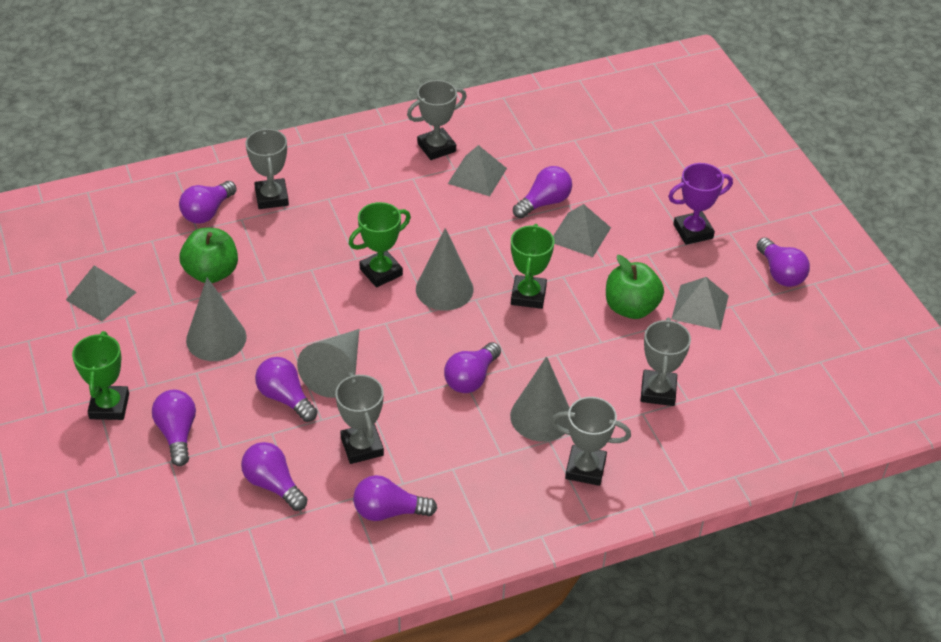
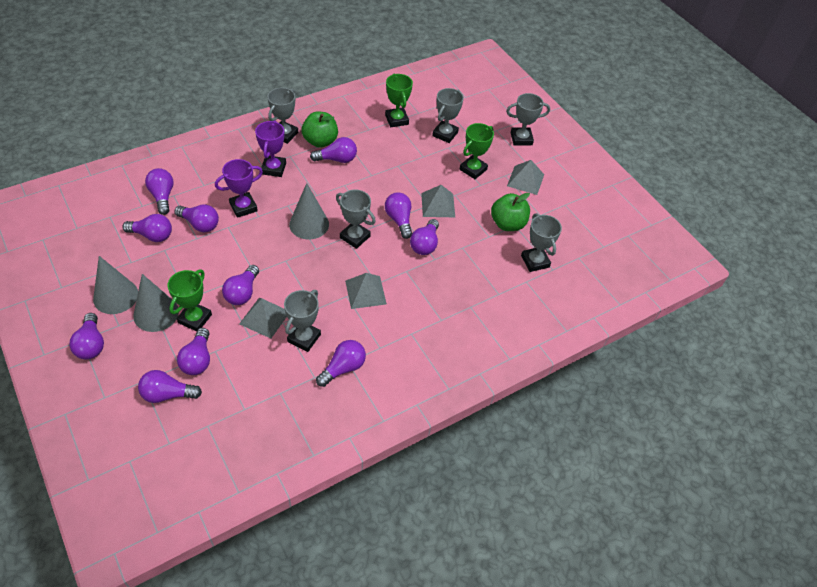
grey cone: [186,278,247,361] [297,329,359,398] [416,228,473,311] [510,356,570,441] = 4 -> [93,256,138,314] [133,274,179,332] [289,183,329,239] = 3
grey trophy: [246,128,289,209] [335,372,384,464] [407,80,467,160] [551,397,631,486] [640,318,691,406] = 5 -> [268,88,298,144] [284,290,321,352] [336,189,376,249] [432,88,464,143] [506,93,550,146] [521,213,562,272] = 6
purple light bulb: [152,390,196,466] [179,181,237,224] [241,442,307,511] [255,357,317,422] [353,475,437,521] [444,342,501,393] [513,166,572,218] [756,237,810,287] = 8 -> [69,313,104,359] [122,214,172,242] [138,370,202,403] [145,168,174,215] [174,204,219,232] [177,328,210,375] [222,265,259,305] [310,137,357,163] [316,340,366,387] [385,192,412,239] [410,219,439,255] = 11
purple trophy: [668,163,733,245] = 1 -> [215,159,263,218] [255,120,286,177] = 2

